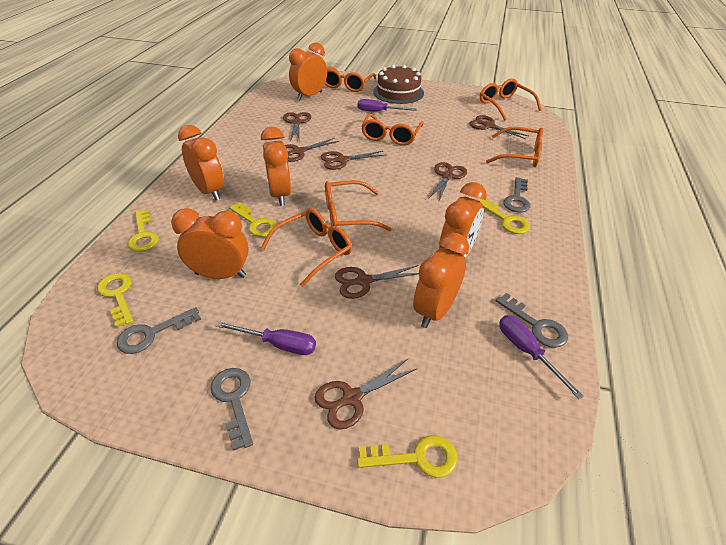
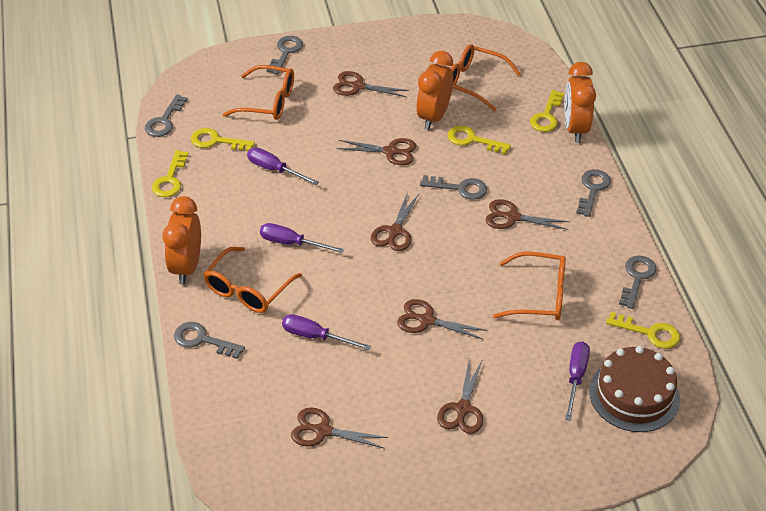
grey key: [117,307,201,354] [211,368,253,451] [496,293,568,348] [503,177,530,213] = 4 -> [145,95,188,137] [174,322,245,359] [267,36,303,74] [420,175,487,200] [576,169,611,217] [619,255,656,309] = 6
orange clock: [171,208,249,279] [178,125,224,200] [261,127,291,206] [289,43,327,100] [413,233,469,328] [439,182,487,258] = 6 -> [162,196,201,284] [416,51,453,130] [564,62,596,143] = 3
orange glasses: [260,208,352,287] [325,66,376,92] [325,180,391,231] [361,113,424,146] [480,78,542,121] [486,127,543,167] = 6 -> [203,247,302,313] [222,65,294,120] [451,44,520,111] [493,252,566,320] = 4
purple screwdriver: [216,321,316,355] [358,99,417,111] [499,315,584,399] = 3 -> [247,147,319,185] [260,223,344,253] [282,314,371,350] [565,341,590,421] = 4

